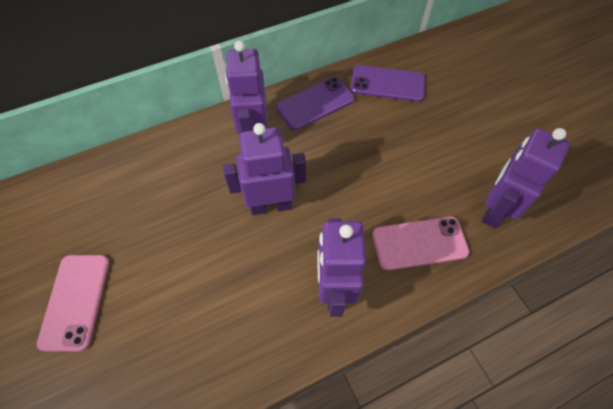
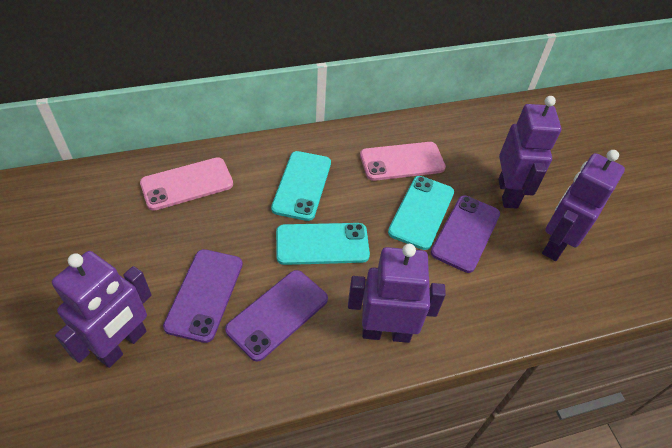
purple phone: [276,77,354,130] [350,65,425,102] = 2 -> [163,249,243,343] [225,270,328,362] [431,195,500,273] = 3
turquoise phone: none = 0 -> [271,151,331,221] [276,223,370,265] [388,176,454,250] = 3

